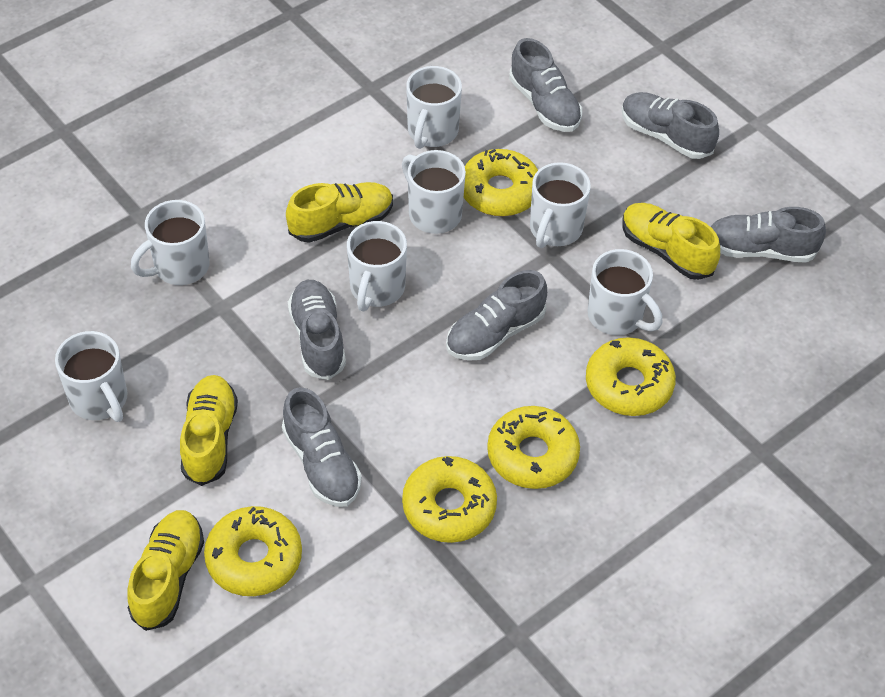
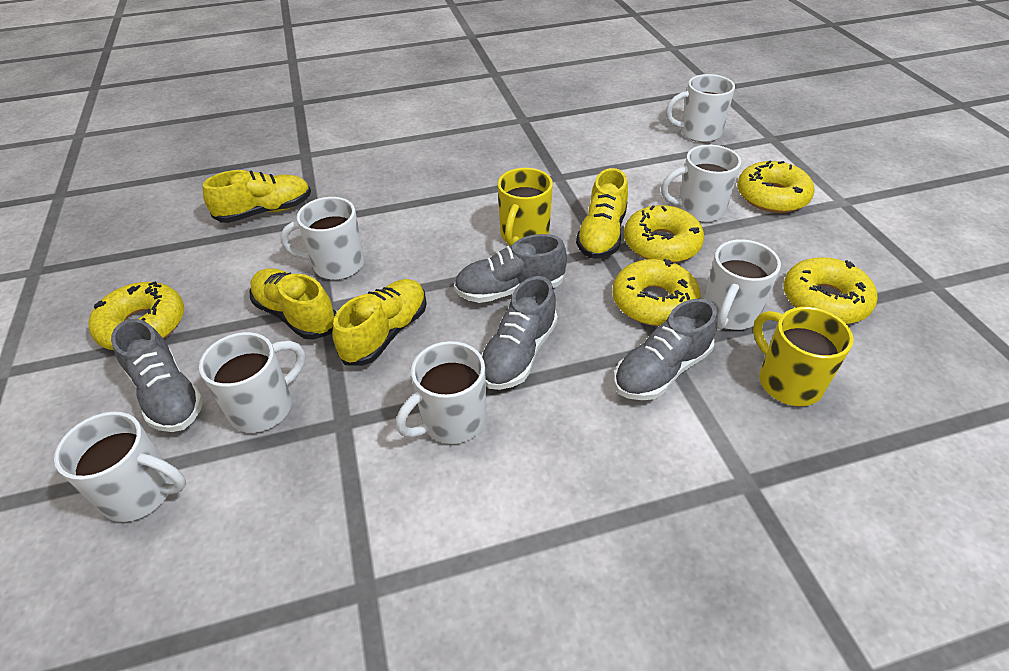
grey shoe: [282,387,362,507] [288,280,346,380] [446,270,547,361] [509,38,582,132] [622,92,719,159] [711,207,826,263] = 6 -> [111,319,203,432] [454,234,567,303] [481,276,558,390] [614,298,718,400] = 4
yellow mug: none = 0 -> [498,168,553,246] [753,307,853,406] = 2

